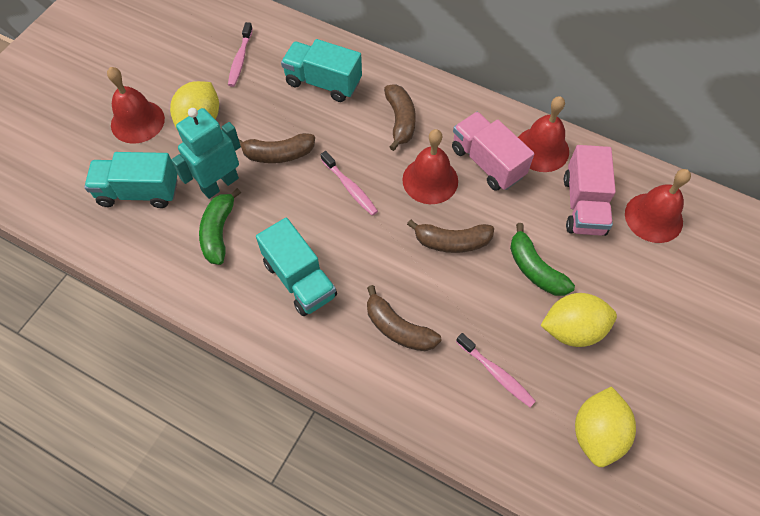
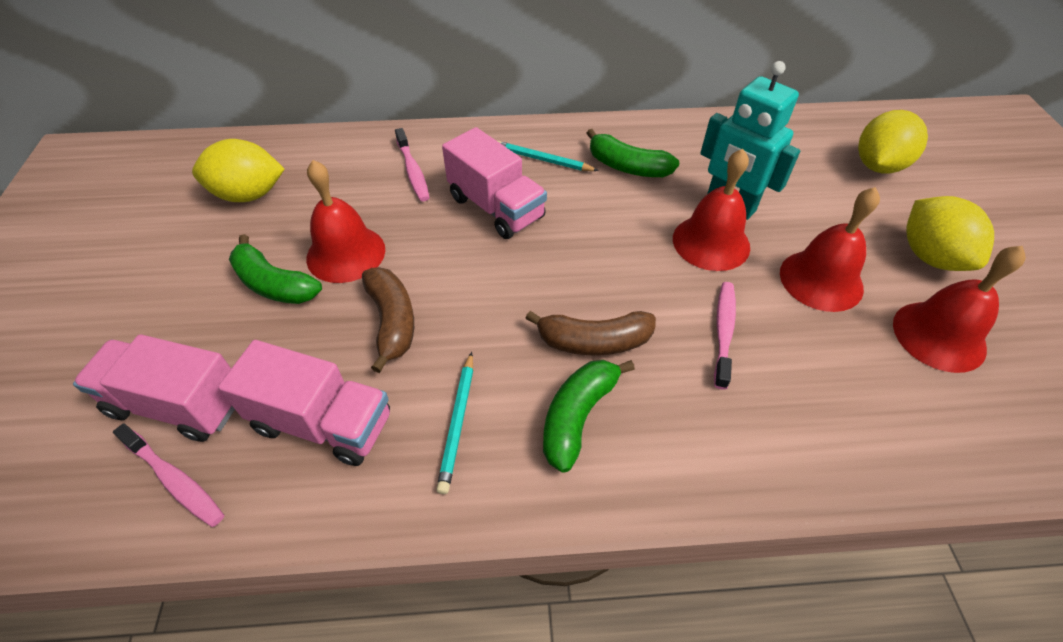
brown banana: [239,133,315,163] [367,285,442,351] [384,84,416,151] [407,219,494,253] = 4 -> [362,267,414,373] [525,311,656,355] = 2
green banana: [199,188,241,265] [510,223,575,296] = 2 -> [229,234,322,304] [543,360,635,473] [587,129,679,177] = 3
pink truck: [452,112,534,191] [564,145,616,236] = 2 -> [73,335,235,442] [218,340,390,466] [442,127,547,239] = 3
turquoise pencil: none = 0 -> [436,352,473,494] [498,141,599,171] = 2
turquoise truck: [84,152,178,208] [256,218,337,316] [281,39,362,102] = 3 -> none = 0

